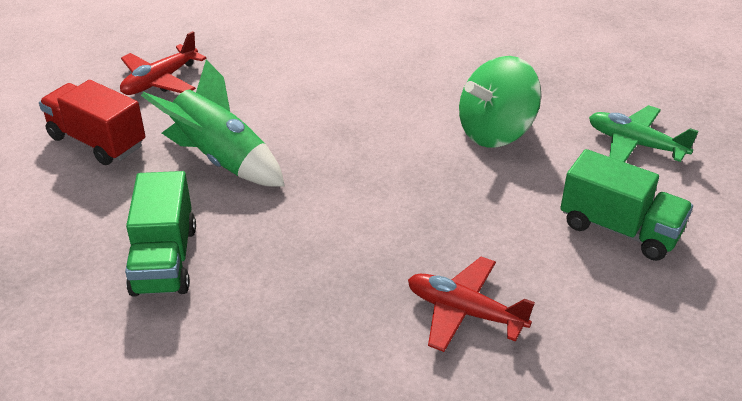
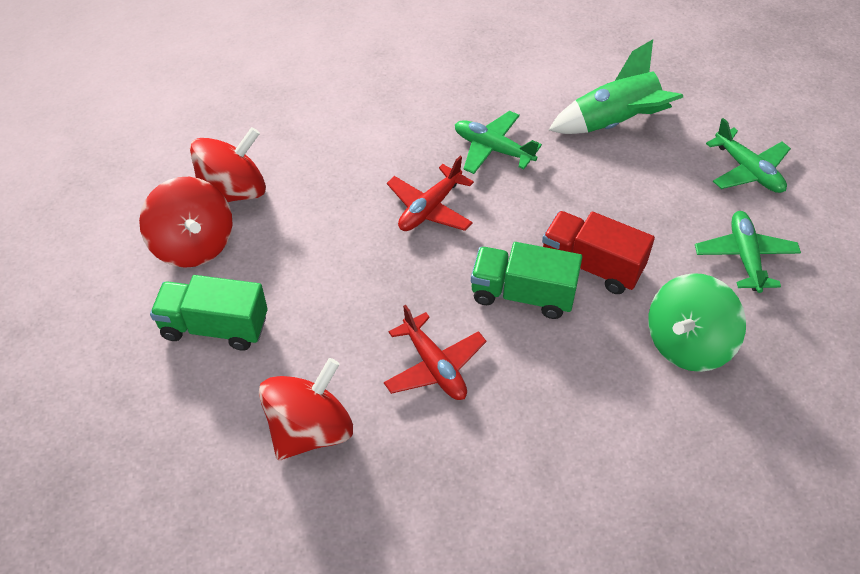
green plane: [589,105,699,162] = 1 -> [455,111,542,174] [695,211,801,293] [706,118,791,193] = 3
red spinning top: none = 0 -> [139,177,233,268] [190,127,266,202] [259,358,353,460] = 3

